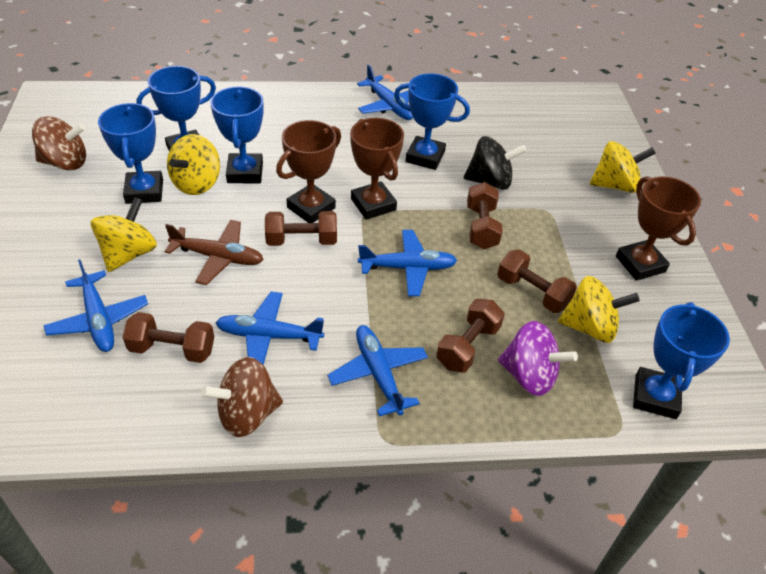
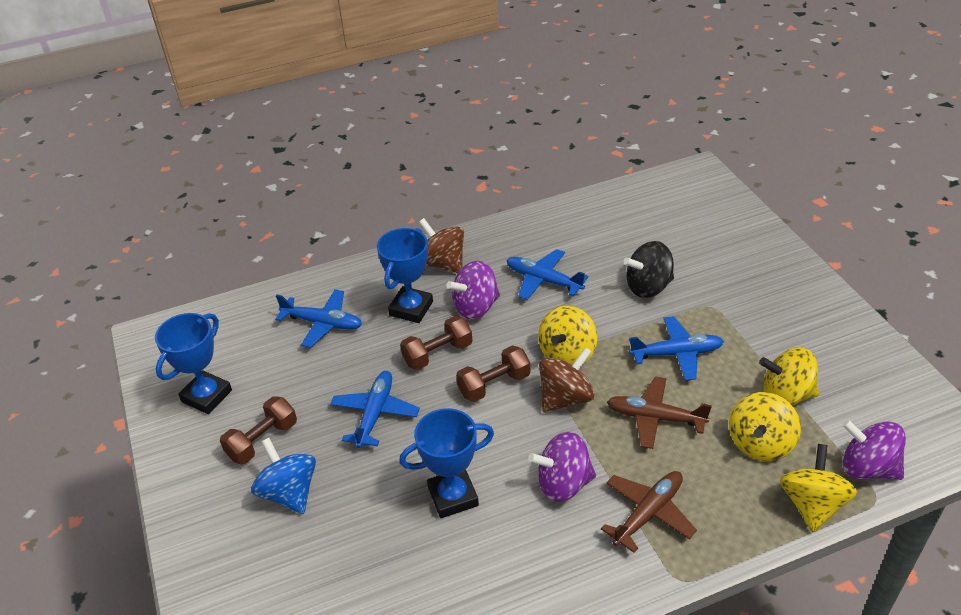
blue plane: [43,259,148,352] [215,292,324,365] [327,325,428,417] [357,65,413,120] [358,230,457,296] = 5 -> [275,289,362,348] [330,371,420,448] [506,249,588,300] [629,316,724,381] = 4
blue spinning top: none = 0 -> [251,438,316,514] = 1
blue trophy: [98,103,163,204] [136,66,216,151] [211,86,264,183] [394,73,470,170] [633,302,730,419] = 5 -> [155,313,232,414] [377,228,433,323] [399,408,494,518] = 3
brown dumbbell: [122,312,214,363] [265,211,337,246] [436,299,505,372] [467,182,503,249] [497,249,577,313] = 5 -> [220,396,297,464] [400,316,472,370] [456,345,530,402] = 3
brown plane: [164,220,264,285] = 1 -> [601,471,697,553] [607,376,712,449] = 2
brown trophy: [276,120,341,223] [350,118,404,220] [616,176,701,281] = 3 -> none = 0
purple spinning top: [498,321,578,396] = 1 -> [446,261,500,319] [528,432,596,502] [842,419,906,480] = 3

